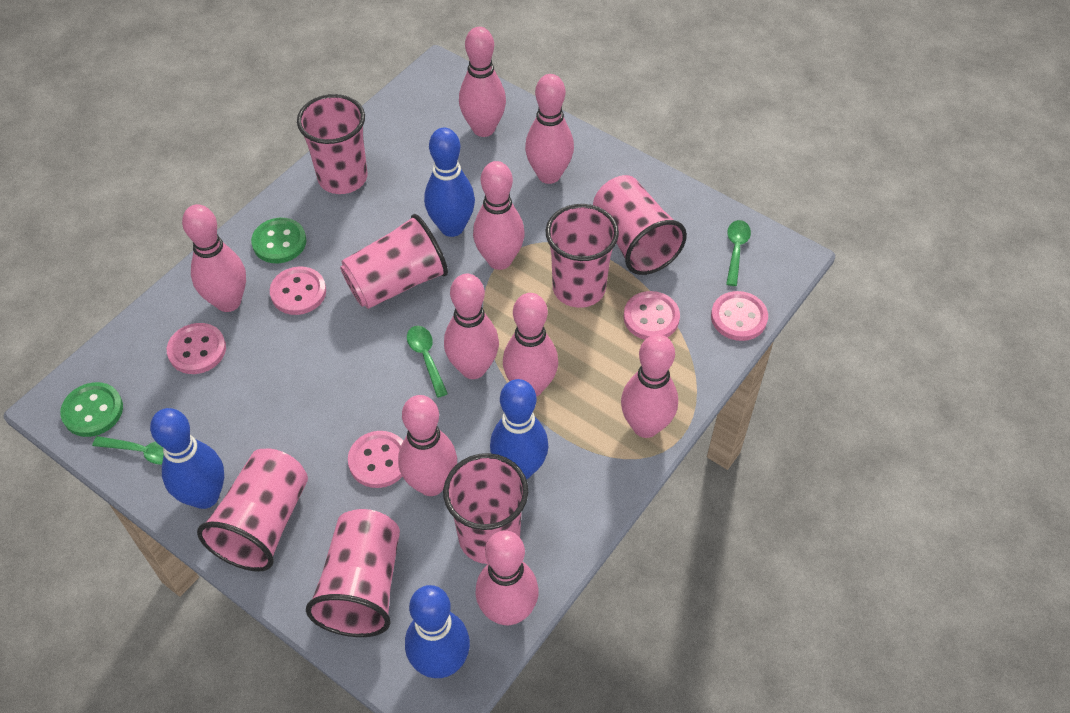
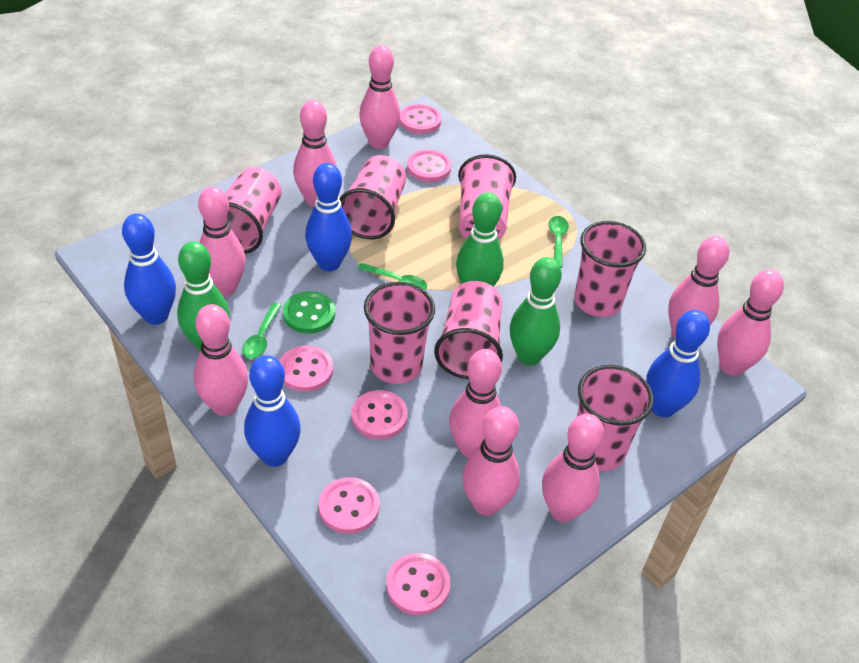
green bowling pin: none = 0 -> [177,241,230,351] [456,192,504,287] [510,257,562,366] = 3
green button: [60,382,123,437] [251,218,306,263] = 2 -> [283,291,335,334] = 1
pink button: [167,323,226,374] [270,267,326,315] [348,431,403,488] [623,291,680,340] [711,291,768,341] = 5 -> [279,346,333,392] [319,477,380,534] [351,390,408,440] [386,553,450,615] [399,104,441,134] [407,150,451,182] = 6

